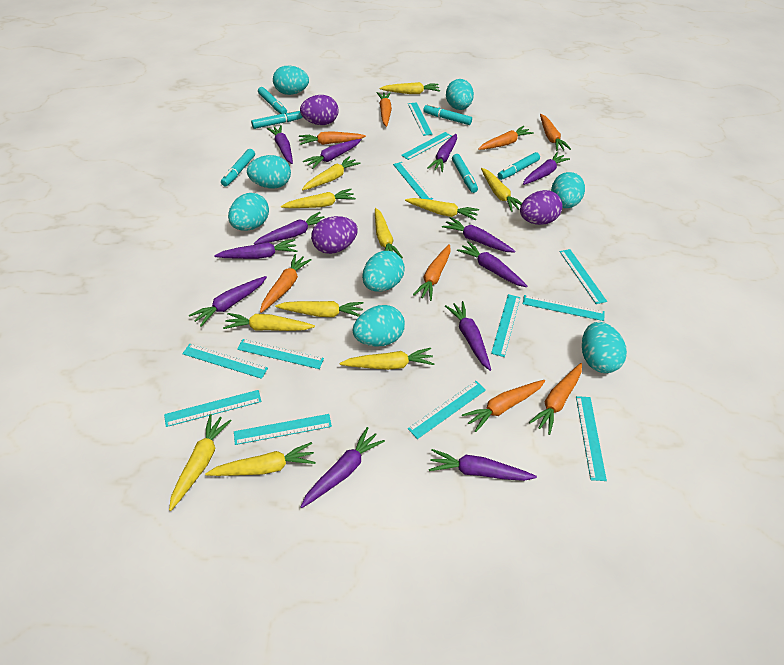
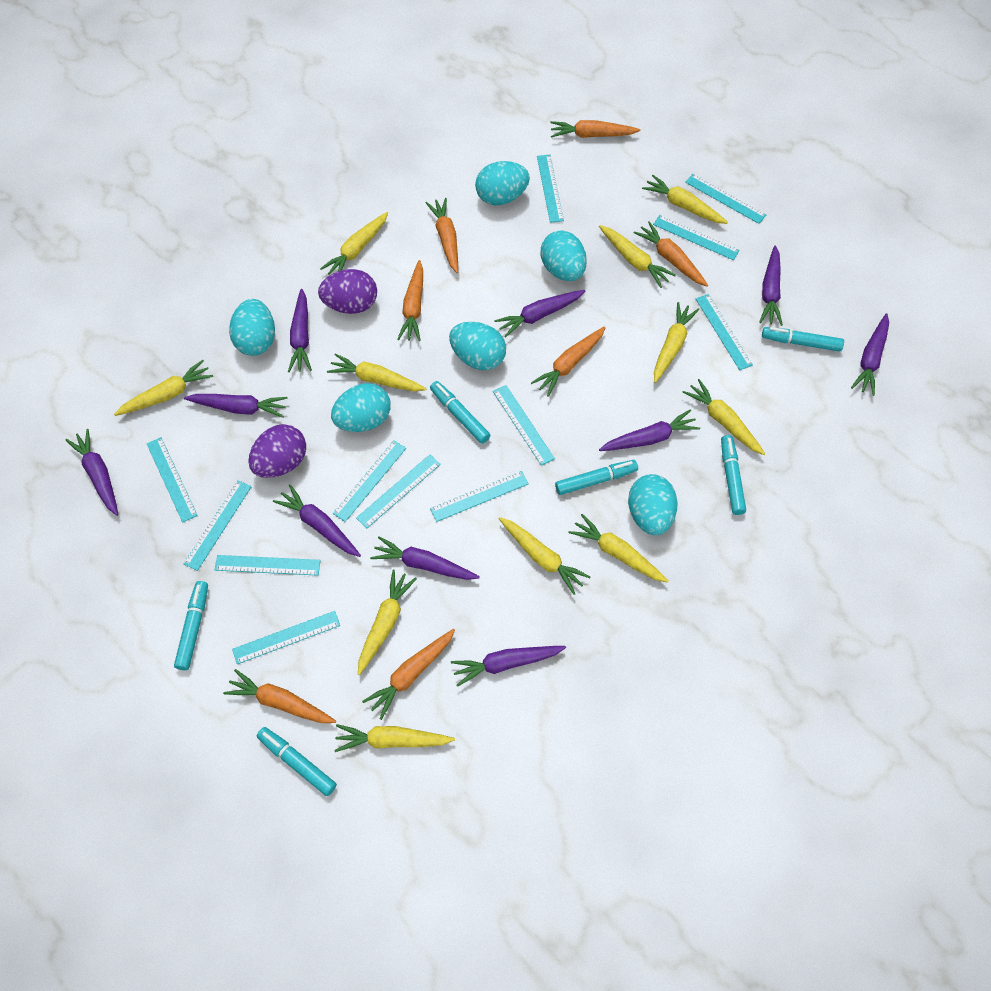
orange carrot: [260,254,312,313] [299,131,366,145] [377,92,392,127] [413,244,451,301] [462,380,545,432] [478,126,534,150] [529,363,582,435] [540,114,571,151] = 8 -> [223,669,336,723] [362,629,455,720] [397,260,423,341] [425,198,458,273] [531,326,606,397] [550,120,640,138] [634,221,708,287] = 7
purple carrot: [189,276,267,327] [214,239,297,259] [254,212,325,245] [267,125,293,164] [300,427,385,508] [303,139,361,169] [427,134,457,172] [429,449,537,481] [442,217,515,253] [445,301,491,371] [457,241,527,287] [523,152,570,185] = 12 -> [65,429,118,516] [184,394,288,418] [273,484,361,557] [288,289,312,372] [370,536,480,580] [451,646,566,687] [494,290,585,338] [599,409,700,451] [759,246,783,326] [851,313,889,396] = 10
purple egg: [300,95,338,125] [311,216,358,254] [520,190,563,225] = 3 -> [248,424,306,478] [318,269,377,314] = 2
turquoise egg: [228,193,269,231] [247,155,291,188] [273,66,309,95] [353,305,405,347] [362,251,405,292] [446,79,474,110] [551,172,585,208] [582,322,627,373] = 8 -> [229,299,275,356] [331,383,391,432] [449,322,506,370] [475,161,530,205] [541,231,587,281] [628,474,678,535] = 6

